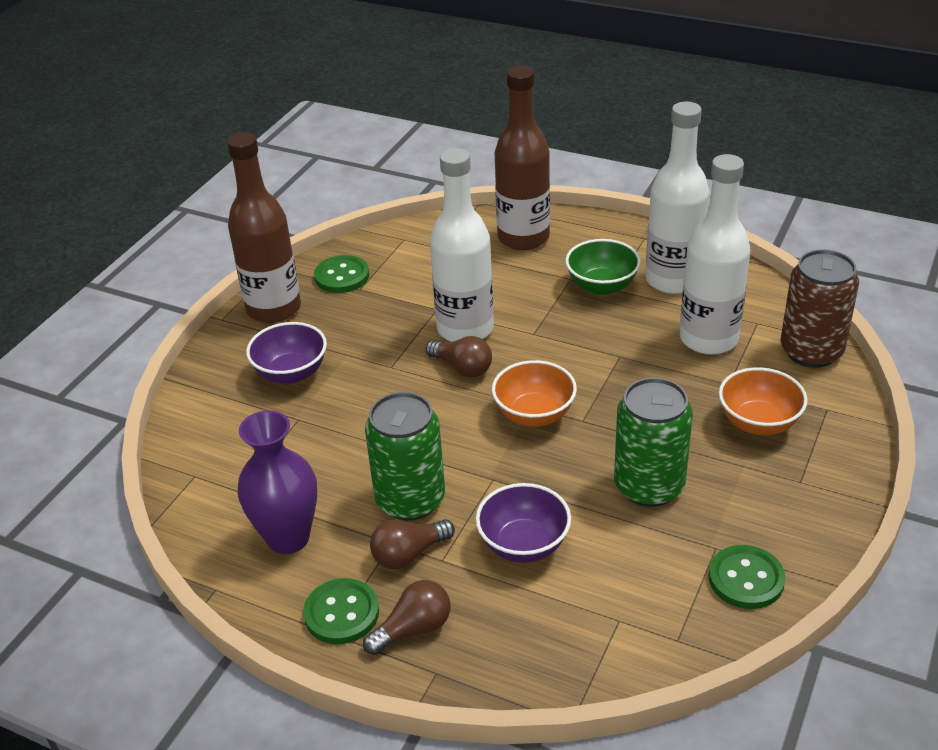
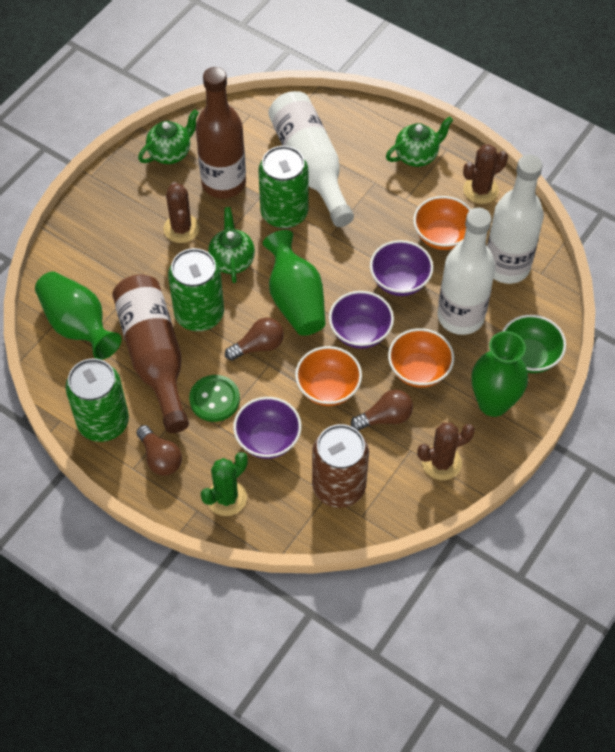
brown cactus: none = 0 -> [164,182,200,243] [417,423,475,480] [463,144,508,204] = 3
green button: [303,578,379,644] [314,255,369,293] [709,545,786,609] = 3 -> [189,375,240,422] = 1
green cactus: none = 0 -> [201,452,248,516] = 1
green can: [365,392,445,521] [614,378,693,507] = 2 -> [65,358,129,442] [168,248,224,331] [258,146,308,229] = 3
green teapot: none = 0 -> [138,109,199,164] [208,207,255,283] [386,117,453,167] = 3
green vase: none = 0 -> [35,272,121,360] [263,230,326,336] [472,331,528,417] = 3
orange bowl: [492,360,577,427] [719,367,808,435] = 2 -> [295,346,362,406] [388,328,454,388] [413,196,471,250] = 3
purple bowl: [246,322,327,384] [476,483,571,563] = 2 -> [233,397,301,459] [329,291,394,349] [370,240,433,296] = 3
purple vase: [237,410,317,554] = 1 -> none = 0

